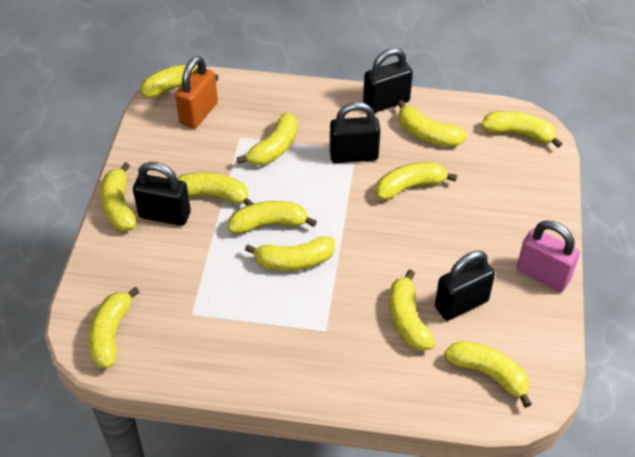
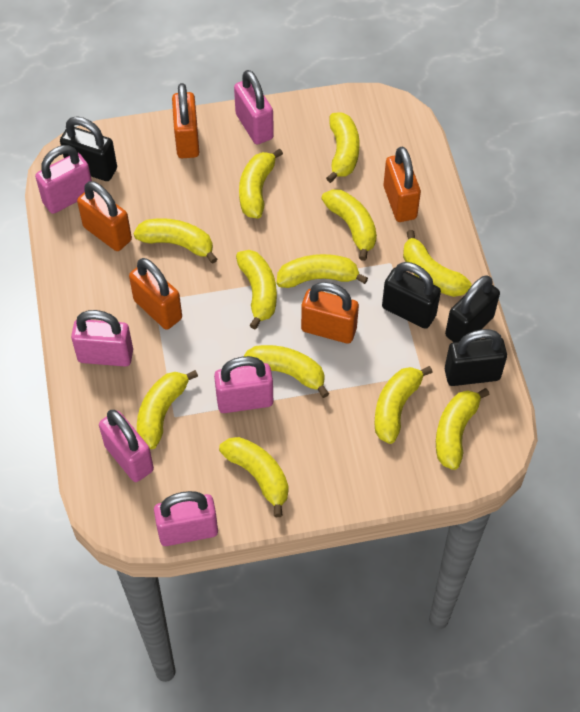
orange padlock: [175,56,218,129] = 1 -> [77,181,132,251] [129,258,182,330] [172,83,199,158] [301,282,359,344] [384,146,421,222] = 5
pink padlock: [517,221,580,292] = 1 -> [35,145,92,214] [71,310,133,367] [99,410,154,482] [154,491,218,546] [214,356,273,413] [234,70,274,144] = 6

